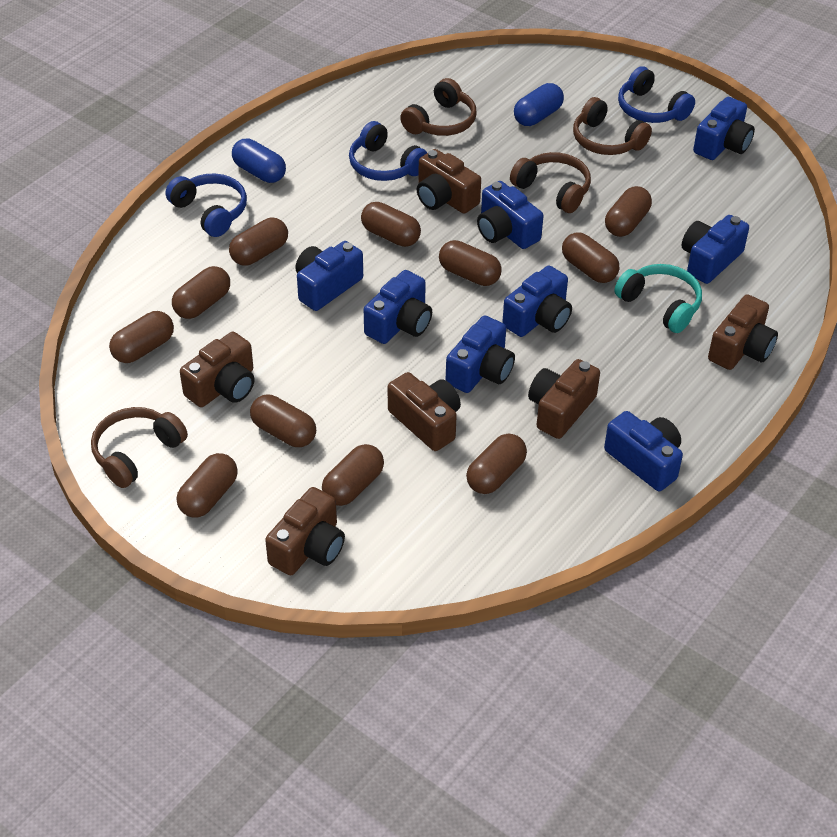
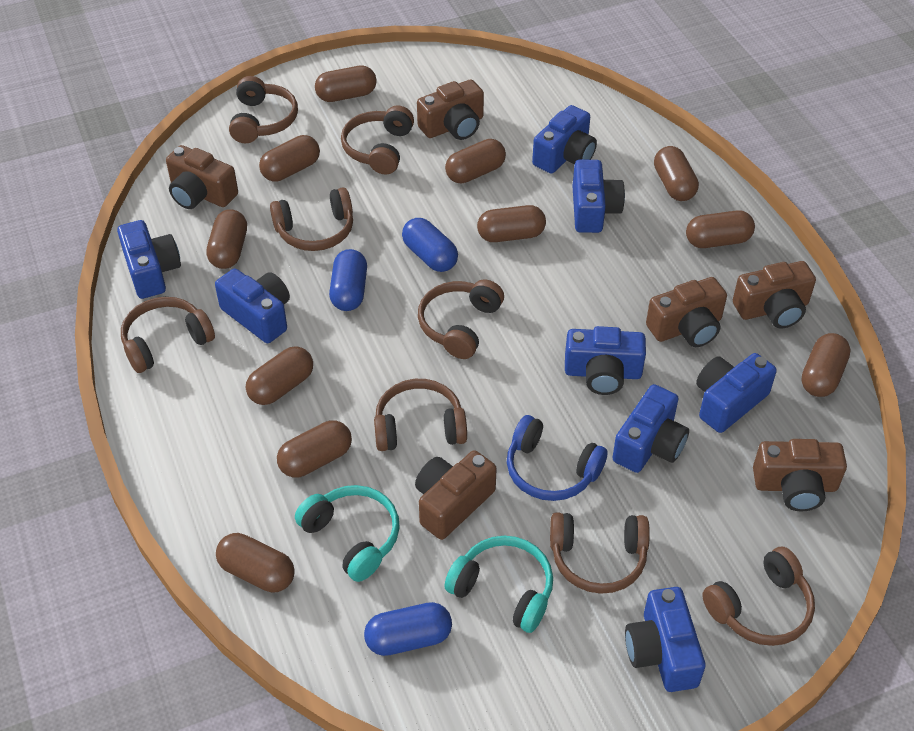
blue capsule: [232,138,286,183] [514,83,564,126] = 2 -> [329,249,367,311] [364,602,452,656] [402,218,458,272] = 3
blue headphones: [166,174,247,237] [349,121,427,181] [618,66,695,123] = 3 -> [507,415,608,501] = 1
brown headphones: [91,407,188,488] [400,78,477,136] [510,152,591,213] [573,97,652,155] = 4 -> [121,297,215,373] [229,76,298,143] [270,187,353,251] [341,106,414,174] [374,379,467,451] [418,279,504,359] [550,512,650,594] [702,547,815,646] = 8
turquoise headphones: [614,264,702,333] = 1 -> [295,485,400,582] [444,536,553,633] = 2

